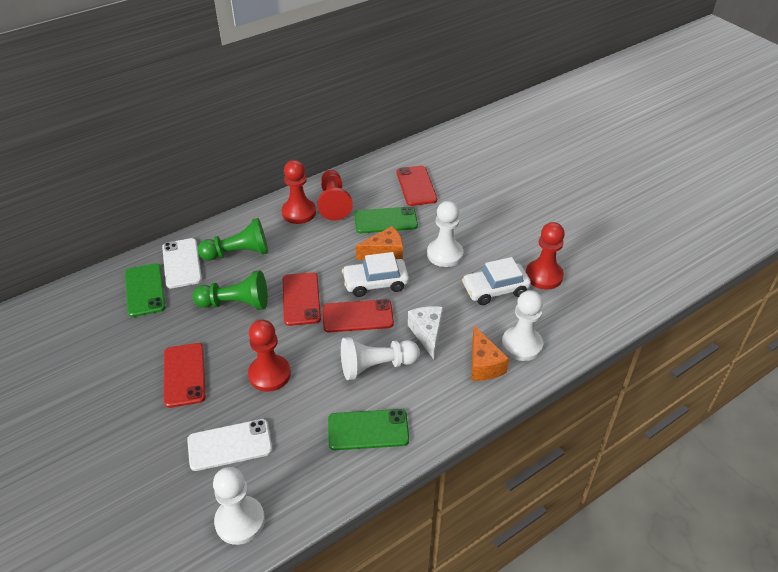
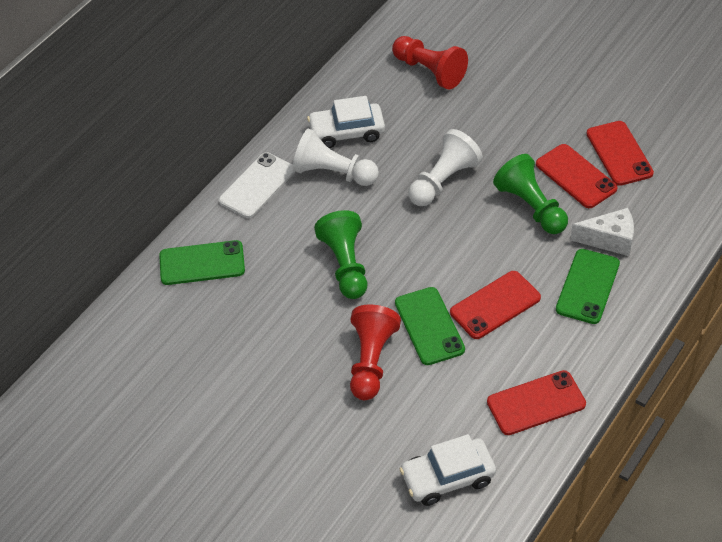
orange cheese: [356,226,403,260] [471,326,509,381] = 2 -> none = 0
red pawn: [248,320,291,392] [282,160,316,224] [317,170,353,221] [526,222,565,290] = 4 -> [350,305,401,400] [392,36,468,90] = 2
white pawn: [213,467,265,545] [341,337,420,380] [427,201,463,267] [502,290,543,361] = 4 -> [293,129,379,186] [408,129,483,206] = 2
white phone: [162,238,202,288] [187,419,272,471] = 2 -> [219,152,295,218] = 1

